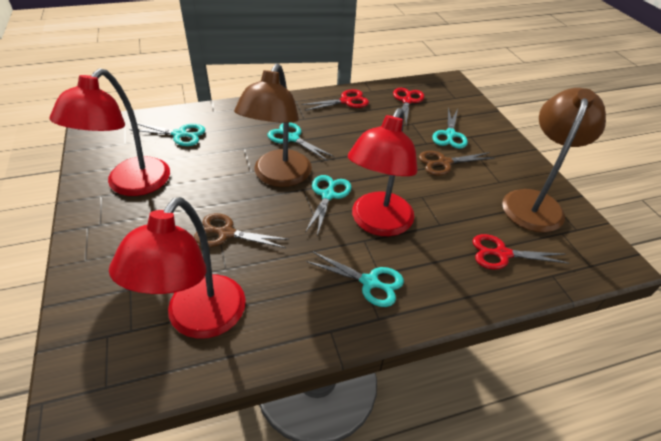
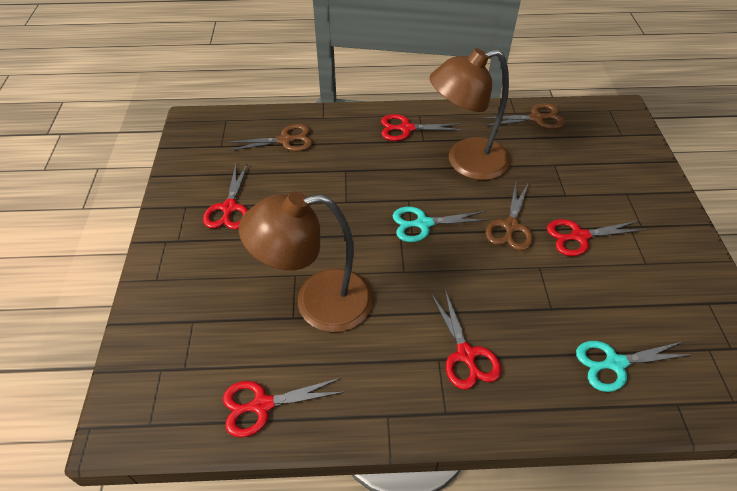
brown scissors: [194,213,289,248] [419,151,495,176] = 2 -> [227,124,312,152] [482,103,565,129] [485,182,533,251] = 3
red lamp: [50,68,170,196] [109,197,246,339] [348,108,418,236] = 3 -> none = 0
red scissors: [301,89,369,111] [393,88,424,124] [473,234,570,269] = 3 -> [203,163,248,230] [223,378,344,437] [381,114,464,141] [431,290,501,390] [547,219,644,256] = 5
turquoise scissors: [129,123,205,146] [268,123,335,161] [305,175,352,235] [306,251,404,307] [432,107,468,149] = 5 -> [393,207,489,242] [576,341,693,392] = 2

